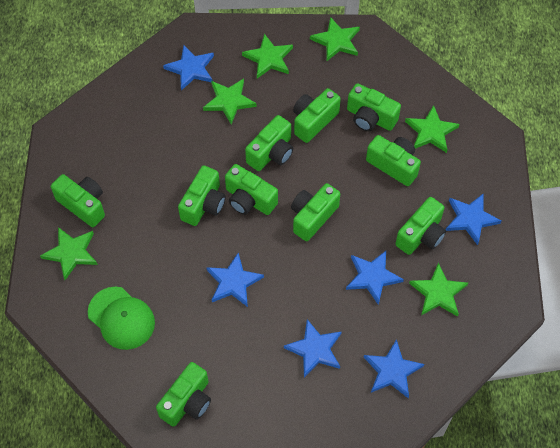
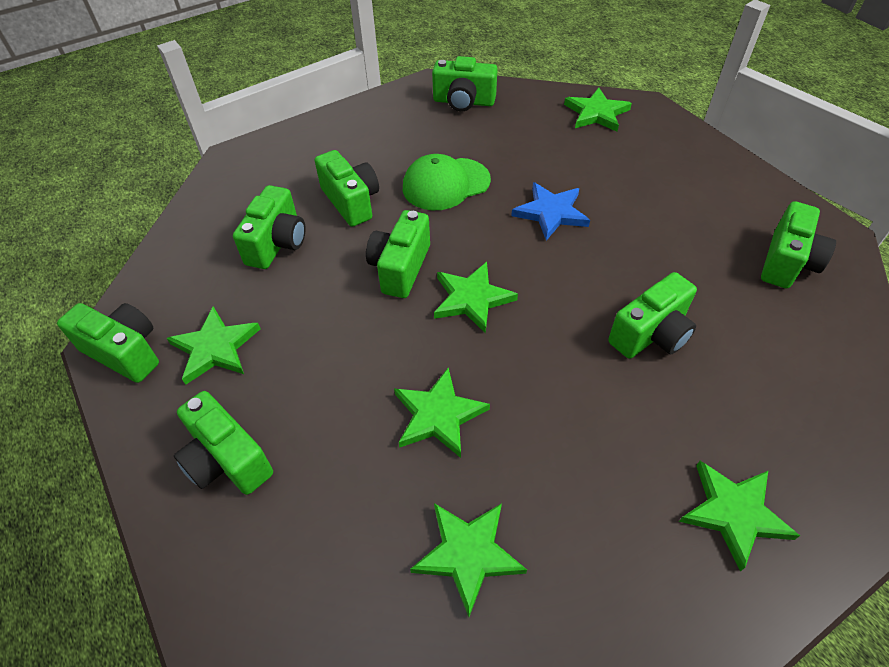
blue star: [163,45,214,90] [206,253,264,307] [284,319,342,377] [346,251,404,305] [364,339,424,398] [446,193,502,245] = 6 -> [511,182,590,241] = 1
green camera: [51,174,105,227] [156,362,211,427] [178,165,226,226] [225,164,278,215] [245,115,293,171] [291,183,340,241] [293,88,341,143] [347,83,401,131] [366,135,421,186] [395,197,446,255] = 10 -> [57,303,159,383] [174,391,273,495] [233,185,306,269] [315,150,379,227] [366,210,430,298] [432,56,498,111] [608,272,697,359] [761,201,836,289] = 8

